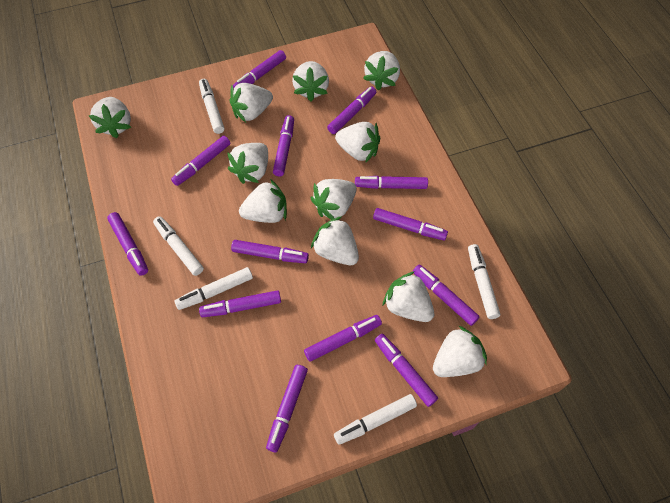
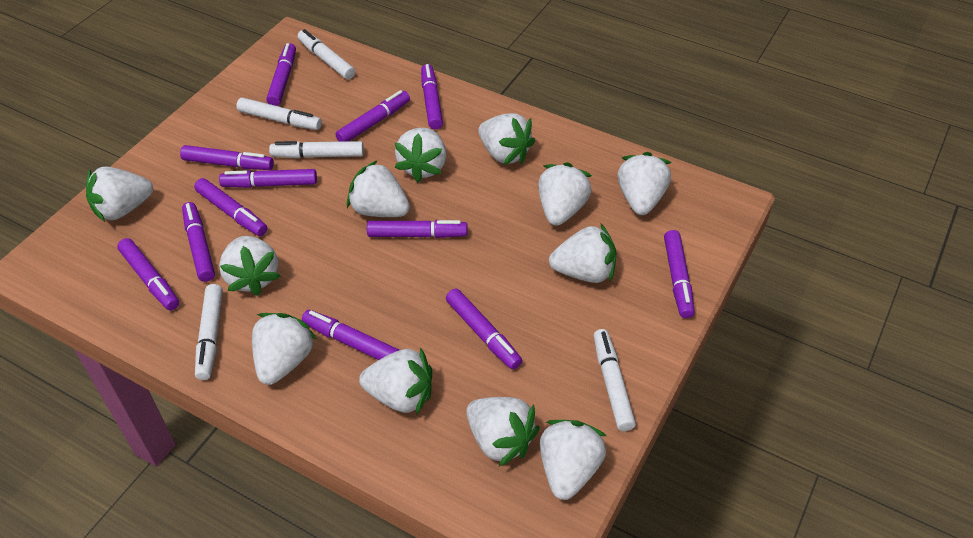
purple marker: [107,212,148,276] [171,136,230,186] [199,290,281,317] [231,240,309,263] [233,50,286,88] [266,365,308,452] [273,115,294,176] [304,315,382,362] [327,86,376,134] [355,176,428,189] [373,208,448,240] [375,334,438,407] [413,265,480,326] = 13 -> [117,238,179,311] [180,145,274,170] [182,202,215,282] [194,178,267,236] [219,169,317,188] [266,43,296,106] [302,310,399,360] [335,90,410,142] [367,220,468,238] [421,64,443,129] [446,288,522,370] [664,230,695,318] = 12
white strawberry: [89,97,131,138] [227,143,268,184] [229,83,273,122] [239,179,287,223] [292,61,329,101] [311,179,356,220] [311,216,359,265] [335,122,380,163] [363,51,400,90] [383,271,434,322] [433,326,487,377] = 11 -> [86,166,153,222] [219,236,281,296] [252,313,317,385] [347,160,410,217] [359,347,432,415] [395,128,446,182] [466,397,539,466] [478,113,535,165] [538,162,592,226] [540,420,606,500] [549,223,616,283] [617,152,671,215] = 12

